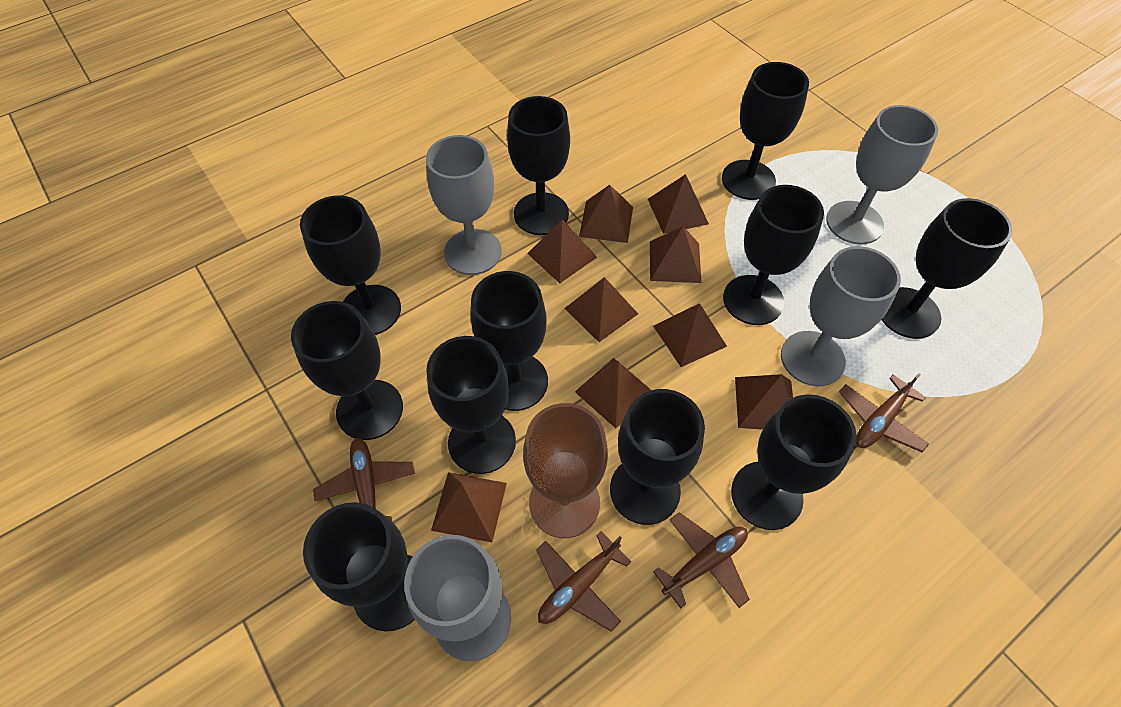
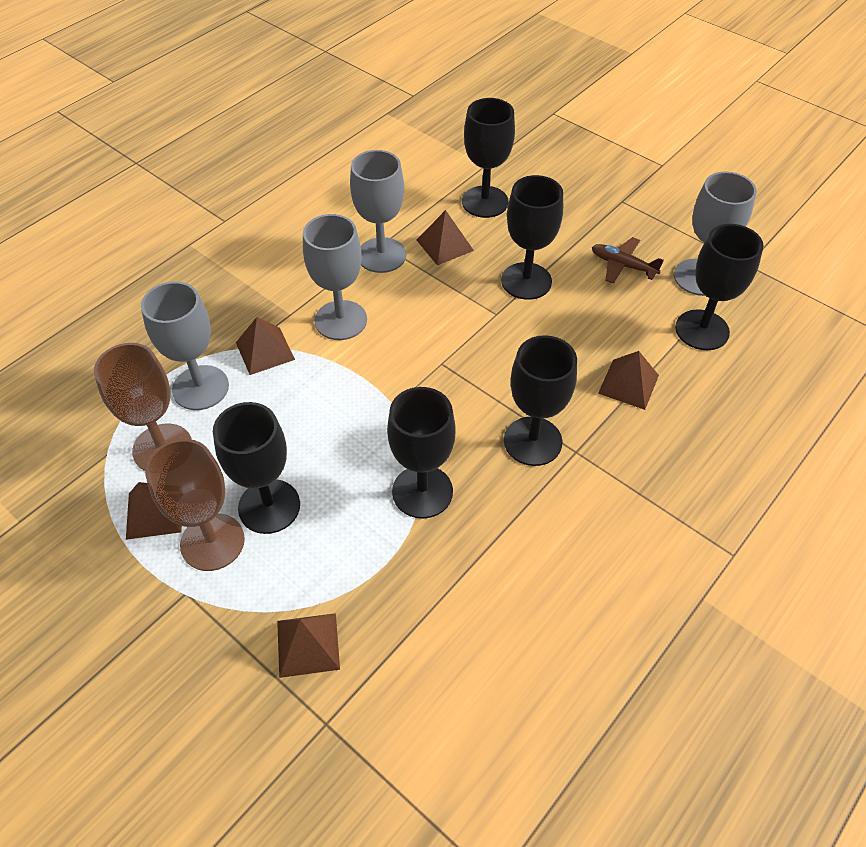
black goblet: [291,301,403,440] [300,195,401,335] [303,502,415,632] [426,336,516,474] [471,271,548,411] [507,96,570,235] [610,389,705,525] [722,62,809,200] [723,185,824,325] [731,394,857,530] [882,198,1013,339] = 11 -> [213,402,300,534] [387,387,456,518] [462,98,515,218] [501,175,563,300] [504,335,577,466] [675,224,763,350] = 6
brown goblet: [523,403,608,538] = 1 -> [94,343,192,471] [145,439,245,571] = 2
brown plane: [313,438,415,521] [536,531,631,632] [653,512,750,609] [839,373,929,452] = 4 -> [592,237,664,284] = 1
brown pyramid: [431,472,507,542] [527,219,597,283] [565,277,638,342] [575,358,651,428] [579,185,633,243] [648,174,709,234] [650,226,701,283] [653,303,727,367] [735,374,793,430] = 9 -> [126,482,182,540] [236,317,295,375] [277,613,340,678] [417,210,474,265] [598,351,659,410] = 5

